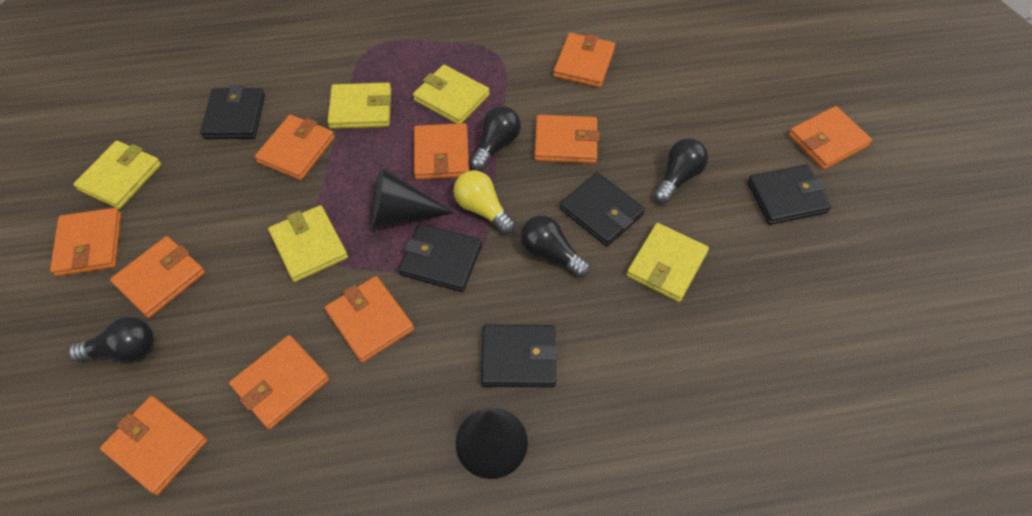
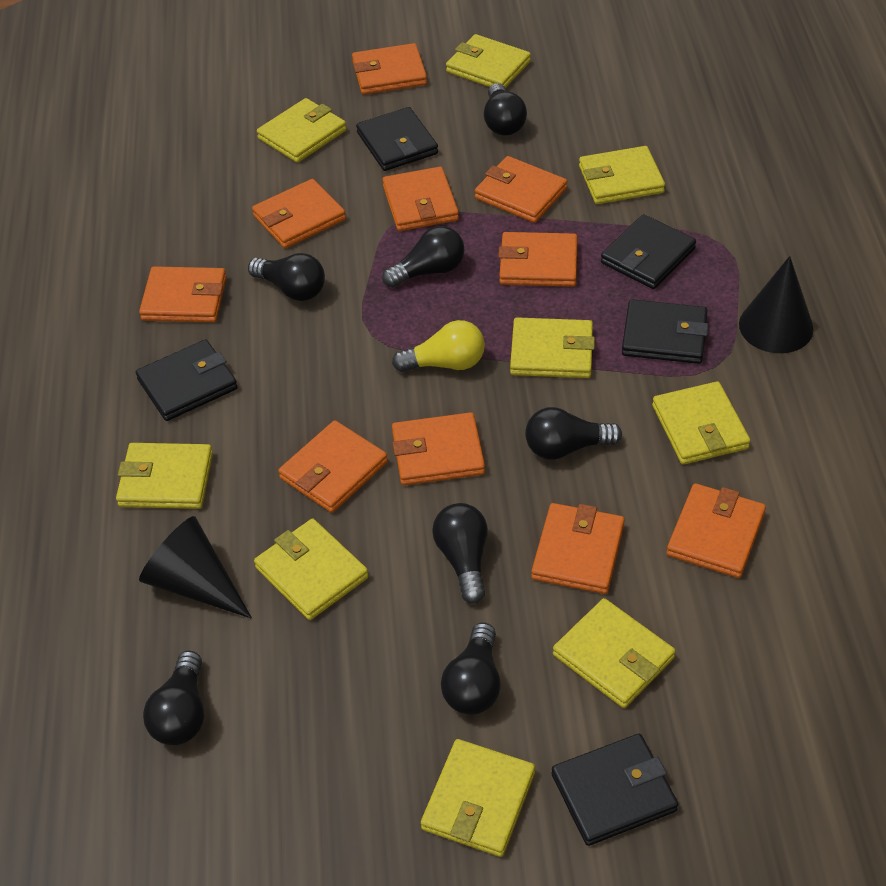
black light bulb: [69,316,154,363] [470,106,521,171] [521,215,590,277] [654,138,708,203] = 4 -> [143,651,204,745] [248,253,325,301] [382,226,464,288] [432,503,488,604] [441,622,501,715] [484,83,527,136] [525,407,622,460] = 7
yellow wallet: [73,141,161,209] [268,205,348,282] [327,83,391,129] [413,65,490,124] [627,223,709,302] = 5 -> [116,443,213,509] [254,519,369,620] [257,98,347,163] [421,739,535,857] [446,34,531,88] [510,317,595,378] [553,598,676,708] [579,146,665,204] [652,381,750,464] = 9

